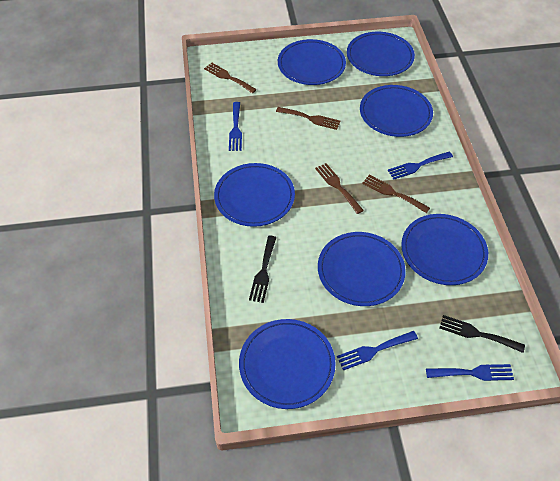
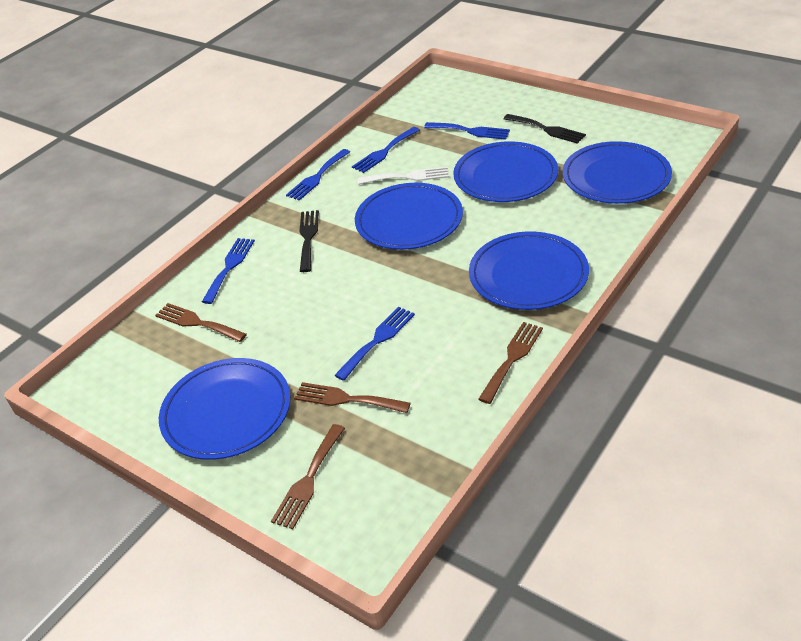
blue fork: [229,102,242,151] [337,331,418,370] [388,151,453,179] [426,364,514,381] = 4 -> [202,238,255,304] [286,149,350,200] [334,307,415,381] [352,127,420,173] [424,122,510,140] = 5
blue plate: [214,163,295,227] [239,319,336,409] [278,39,346,85] [318,232,406,306] [347,32,415,76] [360,85,433,137] [401,214,488,285] = 7 -> [159,358,290,460] [355,183,463,250] [453,141,558,202] [469,231,589,310] [563,141,672,204] = 5
white fork: none = 0 -> [358,166,449,184] = 1

